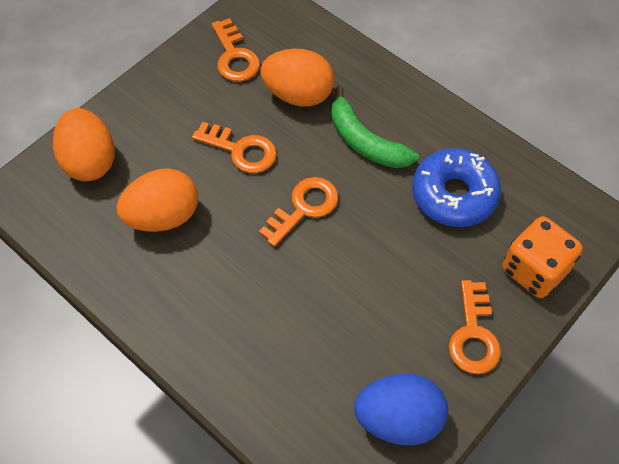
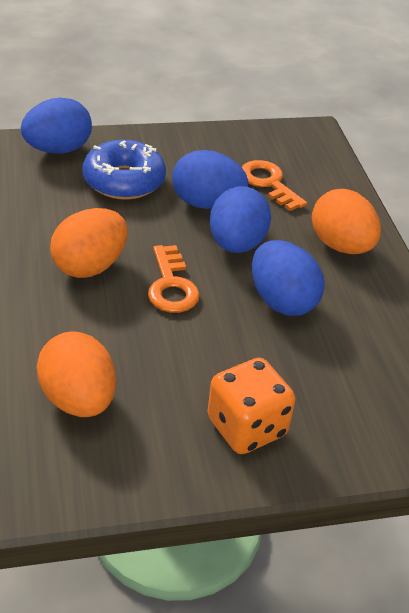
blue egg: [354,374,448,445] = 1 -> [21,97,92,154] [172,150,248,209] [210,186,271,253] [252,240,325,316] = 4
green banana: [331,86,419,168] = 1 -> none = 0
orange key: [192,122,277,173] [212,18,260,82] [259,177,338,247] [448,280,501,374] = 4 -> [148,245,200,313] [242,160,307,211] = 2

